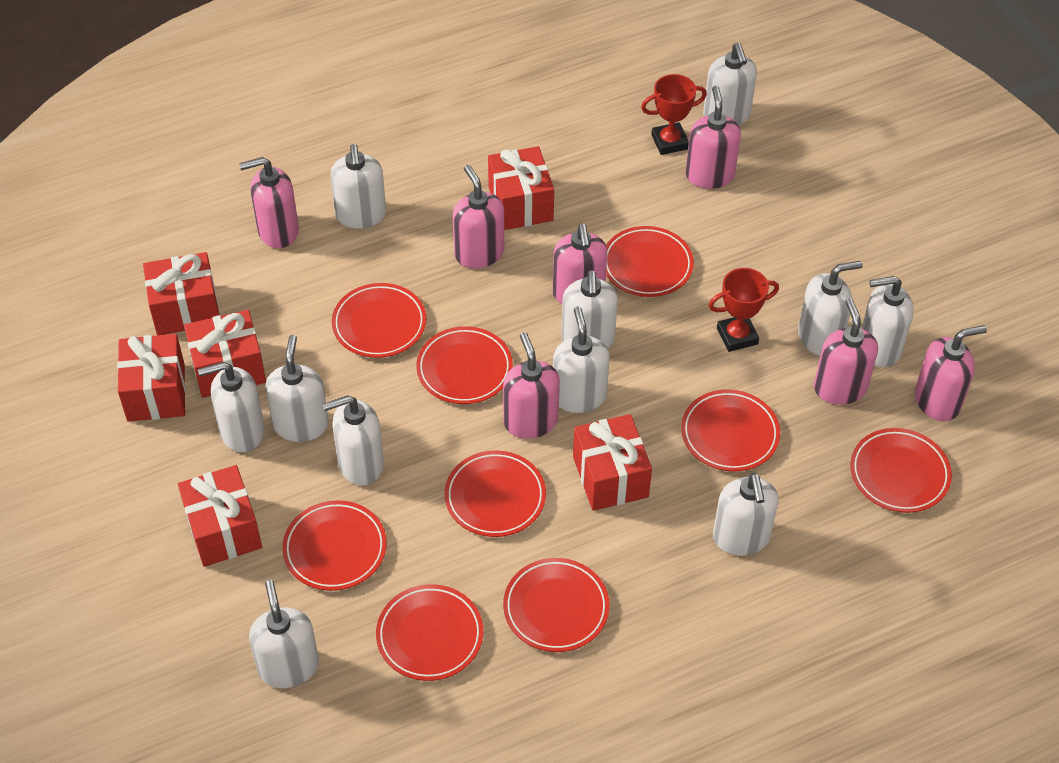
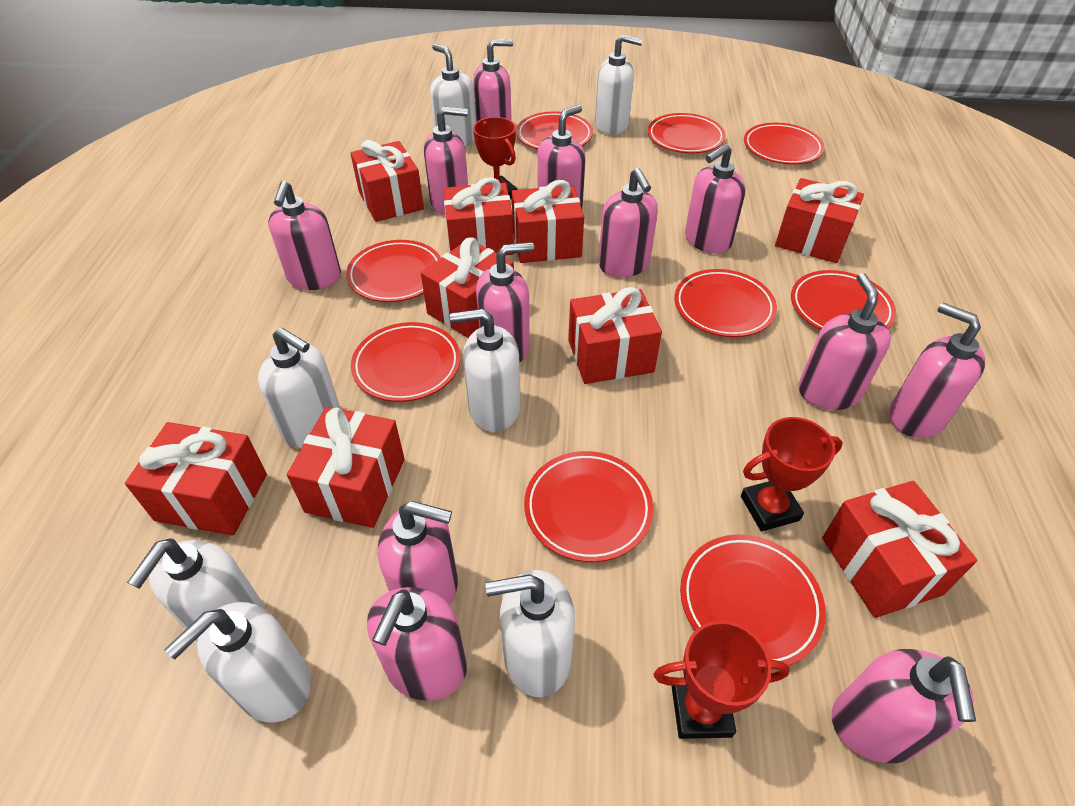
pink soap dispenser: [239,157,299,248] [453,165,504,268] [503,332,560,439] [553,223,607,304] [685,86,741,189] [814,298,878,405] [915,325,987,421] = 7 -> [268,181,341,290] [367,587,467,701] [378,501,458,605] [424,106,468,215] [473,39,513,122] [476,242,534,363] [537,105,585,209] [598,168,658,277] [685,144,746,253] [798,273,891,410] [831,649,976,763] [890,303,985,438] = 12
red gift: [117,334,186,422] [143,252,219,335] [178,465,262,567] [184,310,266,398] [488,146,554,230] [573,414,652,511] = 6 -> [125,422,267,536] [287,407,405,528] [350,140,424,222] [421,237,514,338] [443,178,514,255] [512,180,584,263] [568,287,662,384] [775,178,864,263] [822,481,977,618] = 9
red trophy: [641,74,707,155] [708,268,779,352] = 2 -> [473,117,517,199] [654,621,790,739] [741,417,843,531] = 3
white soap dispenser: [198,362,265,452] [249,580,319,688] [266,335,328,442] [323,395,384,485] [330,144,386,229] [553,306,610,413] [561,270,618,348] [703,43,757,125] [713,473,779,556] [798,261,863,356] [861,276,914,367] = 11 -> [127,539,266,641] [165,602,311,723] [258,328,341,448] [430,44,476,147] [450,308,521,432] [485,570,575,697] [595,34,643,134] = 7

